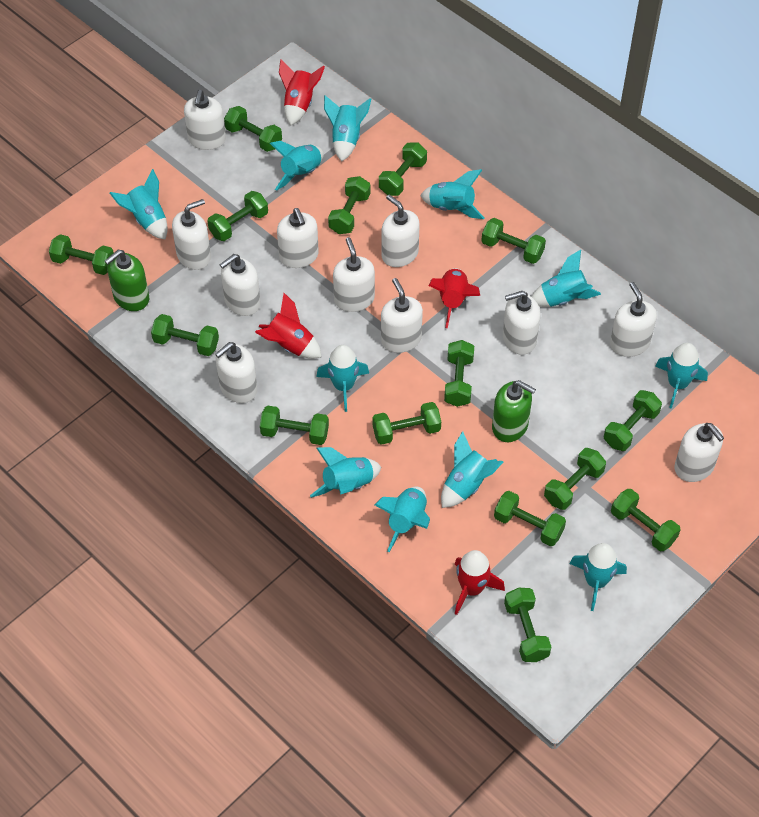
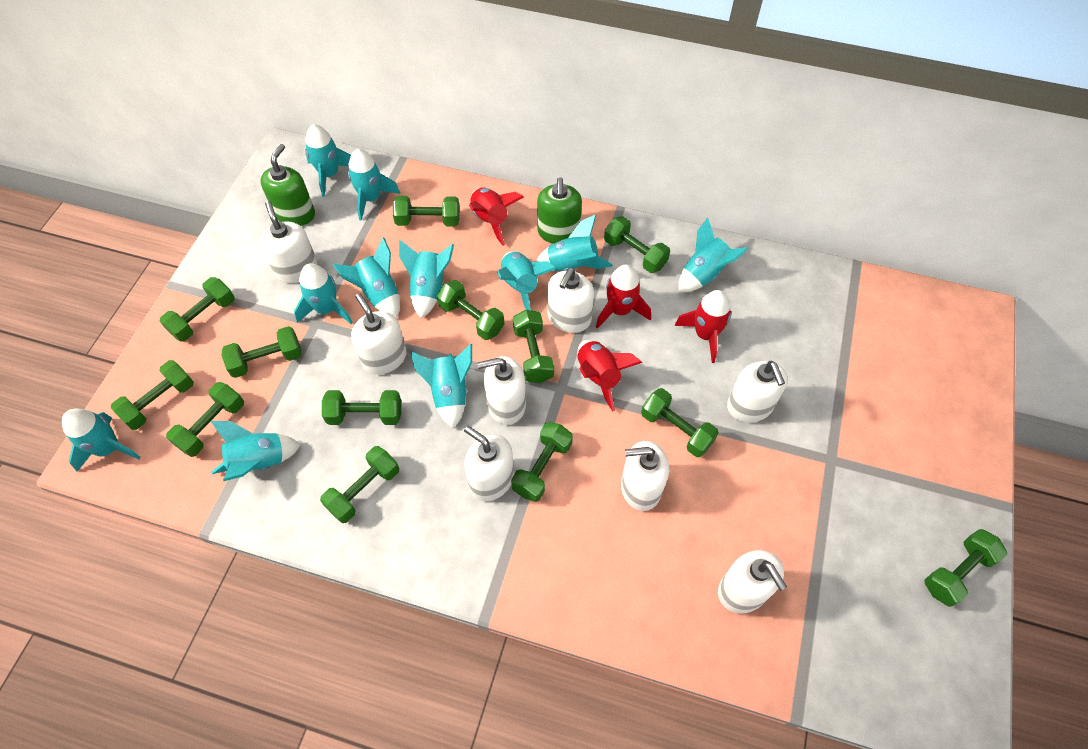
green dumbbell: [49,234,114,275] [151,314,219,356] [208,191,268,241] [224,106,282,152] [260,406,329,445] [328,176,371,234] [372,402,441,445] [379,143,427,196] [444,340,474,407] [481,218,546,264] [494,491,566,546] [504,588,551,662] [544,448,606,510] [604,390,662,451] [611,489,681,551] = 15 -> [111,360,194,430] [160,277,235,342] [166,382,244,457] [221,326,302,378] [320,446,399,523] [322,390,401,425] [393,196,460,227] [437,280,504,340] [511,422,573,502] [513,310,554,383] [604,216,670,273] [641,388,719,457] [924,529,1008,607] = 13
white soap dispenser: [172,199,211,270] [184,90,226,150] [215,342,257,403] [220,254,260,316] [277,208,319,268] [333,237,375,312] [381,278,423,353] [382,195,420,267] [503,291,540,355] [610,282,657,357] [674,423,724,482] = 11 -> [260,201,318,283] [351,293,407,374] [464,426,514,501] [477,356,526,425] [548,268,594,333] [621,441,669,511] [718,550,787,614] [727,361,788,422] = 8

